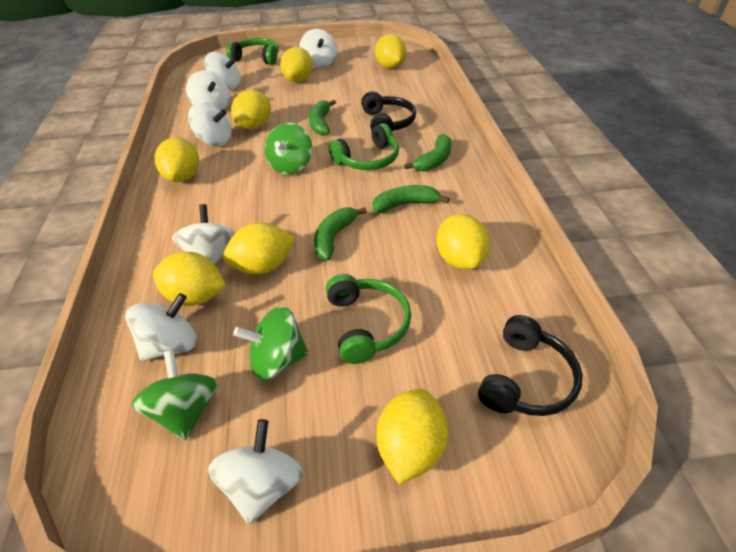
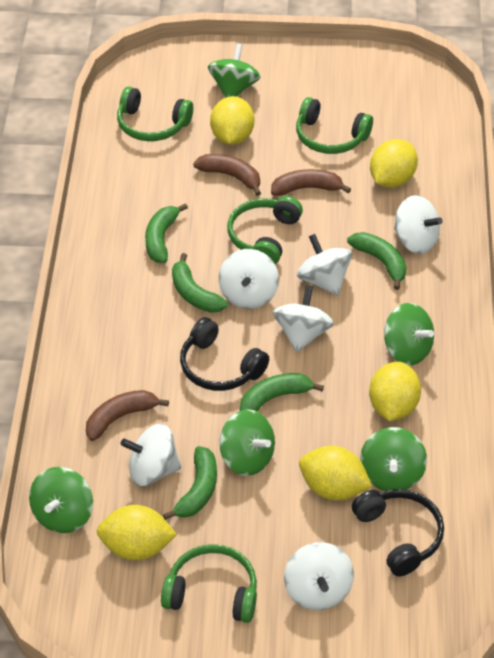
brown banana: none = 0 -> [86,390,169,441] [193,154,261,196] [271,169,351,196] = 3
green banana: [309,100,336,135] [314,207,367,260] [372,185,450,213] [404,134,452,171] = 4 -> [145,203,188,263] [163,446,217,520] [172,253,228,313] [240,373,324,411] [347,232,406,290] = 5
green headphones: [226,38,278,65] [326,274,411,364] [329,123,399,170] = 3 -> [117,87,193,141] [161,544,257,623] [227,196,303,264] [296,97,373,154] = 4
green spinning top: [131,350,219,440] [233,306,309,380] [265,123,312,174] = 3 -> [29,467,93,533] [208,43,260,98] [219,409,275,476] [360,427,427,491] [384,303,434,365] = 5
white spinning top: [125,293,197,361] [172,204,236,264] [186,71,230,110] [188,102,232,146] [204,52,241,90] [208,419,303,524] [300,29,337,68] = 7 -> [121,424,181,486] [219,249,279,309] [273,285,334,353] [284,542,354,610] [297,234,352,296] [394,195,443,254] = 6
yellow lemon: [153,252,226,306] [155,137,199,182] [223,223,295,274] [231,90,271,129] [280,47,313,82] [375,34,406,69] [377,388,448,484] [436,214,489,269] = 8 -> [97,505,177,560] [210,96,254,145] [299,446,372,501] [369,361,421,421] [370,139,418,188] = 5

